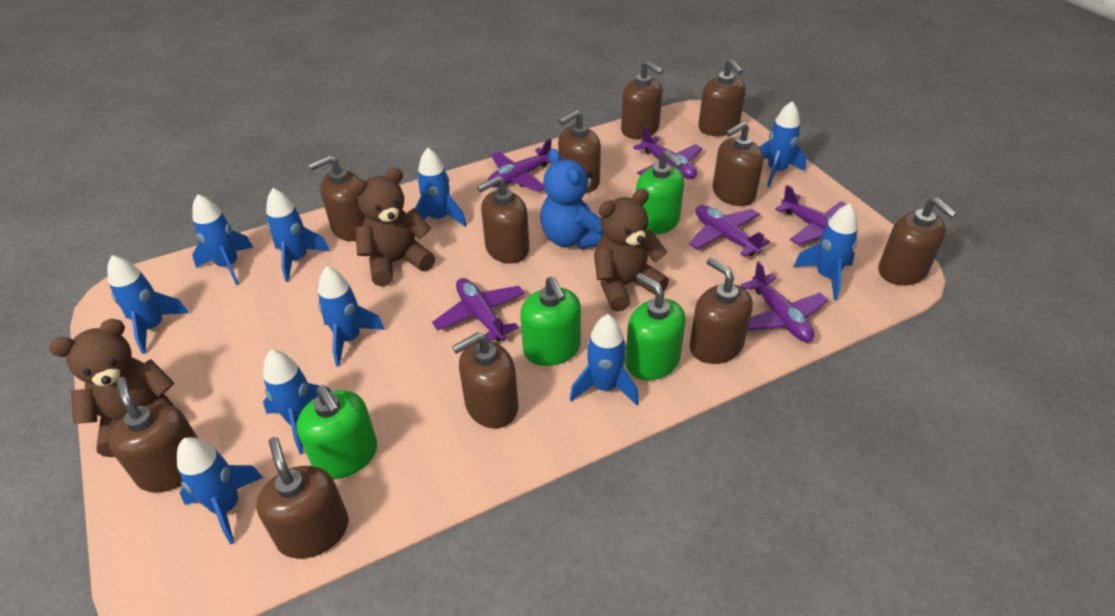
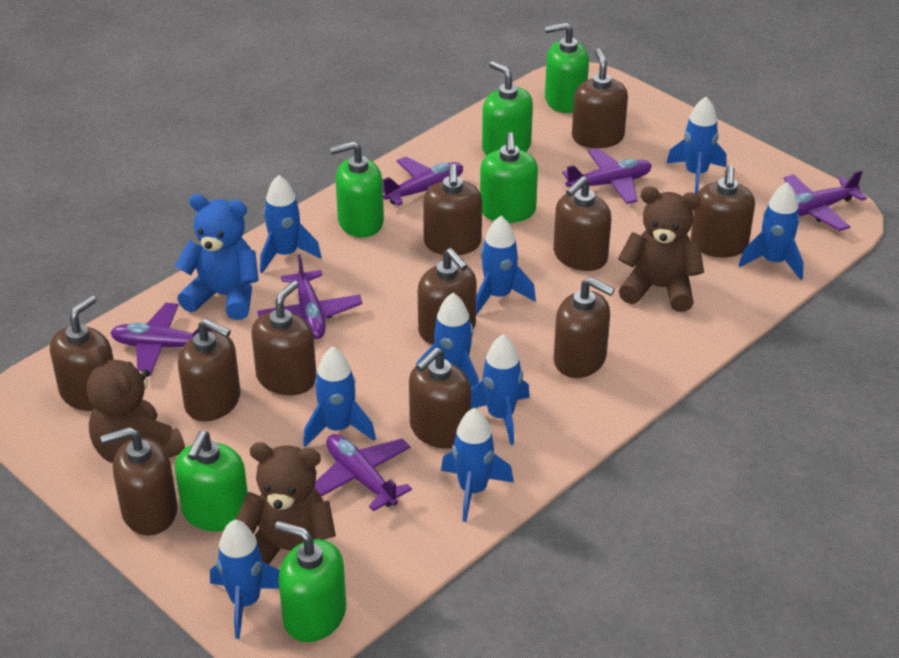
blue rocket: [107,255,189,354] [177,437,263,545] [192,194,253,285] [263,350,331,454] [266,188,330,282] [318,266,385,367] [415,148,467,227] [570,314,639,405] [759,101,807,187] [793,203,858,300] = 10 -> [210,519,279,639] [260,175,321,273] [303,346,376,447] [416,293,479,388] [441,408,514,522] [471,334,530,445] [476,216,536,315] [666,97,726,194] [739,182,804,280] = 9
green soap dispenser: [296,385,377,479] [520,276,581,366] [625,273,686,380] [636,150,684,235] = 4 -> [175,431,248,532] [275,521,346,642] [330,141,384,238] [480,132,538,223] [482,61,533,156] [545,23,589,113] = 6

